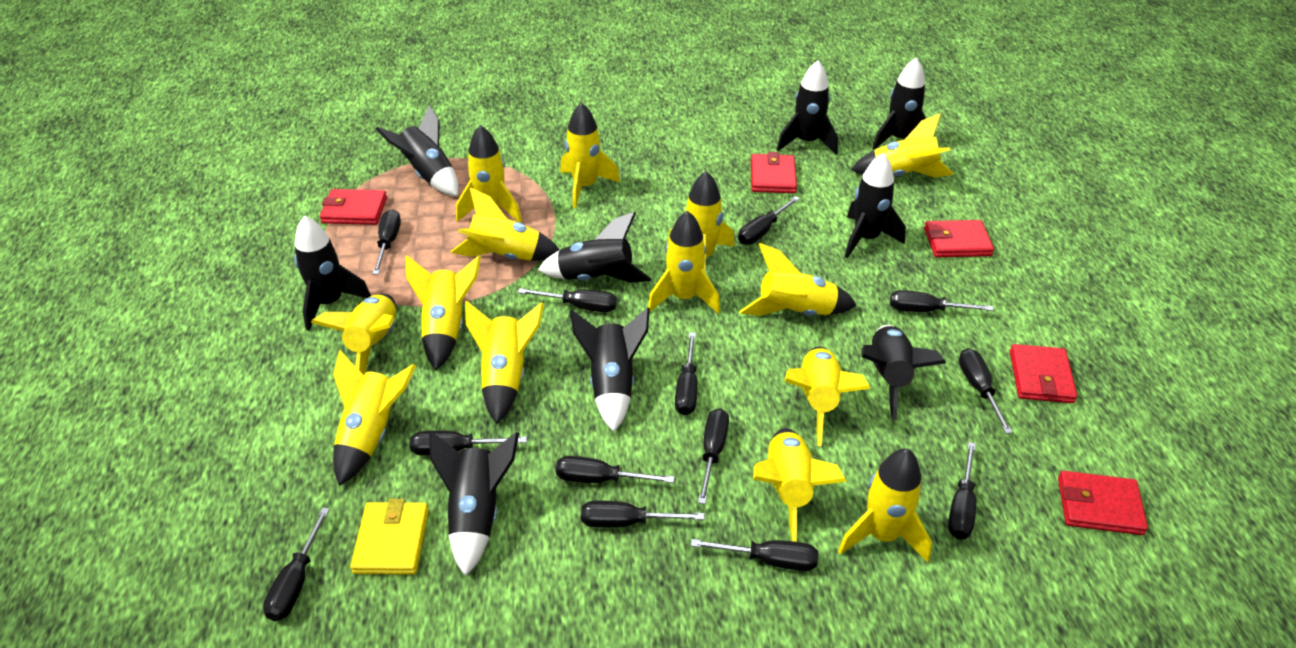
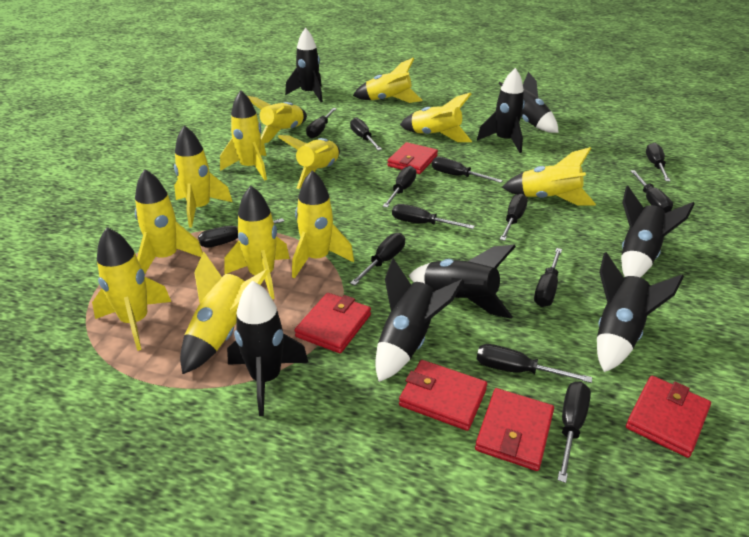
black rocket: [294,215,371,331] [376,105,459,196] [429,431,519,577] [538,212,651,283] [570,307,650,432] [777,60,838,155] [845,153,906,258] [862,325,946,421] [872,57,926,150] = 9 -> [227,281,309,416] [285,28,323,102] [375,258,464,382] [409,244,516,319] [477,68,525,153] [498,72,559,133] [597,252,684,372] [621,186,694,277] = 8
yellow rocket: [311,294,396,375] [333,350,416,486] [406,255,481,370] [451,187,559,261] [456,125,522,223] [465,301,544,424] [560,102,620,208] [648,211,720,314] [667,171,735,271] [739,243,857,316] [753,428,847,542] [784,347,871,446] [838,448,932,562] [851,113,954,177] = 14 -> [92,227,171,351] [135,169,203,273] [174,125,232,228] [180,252,269,374] [220,90,267,180] [224,186,290,299] [247,96,307,143] [278,135,340,189] [292,170,354,279] [353,57,423,103] [400,93,472,142] [502,147,596,205] = 12
yellow wallet: [350,499,429,575] = 1 -> none = 0

